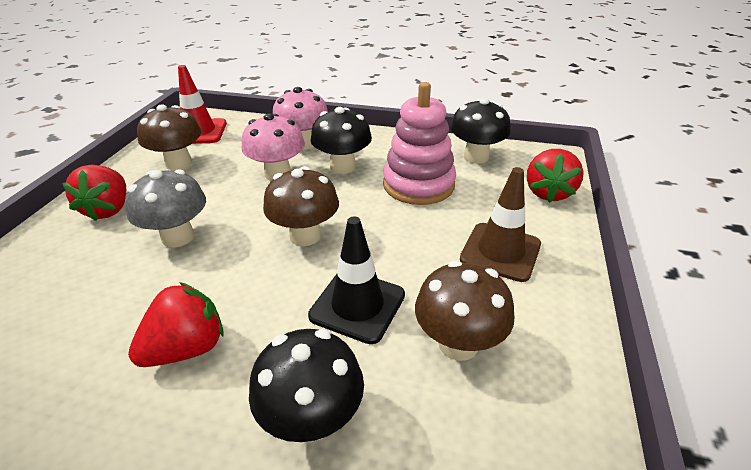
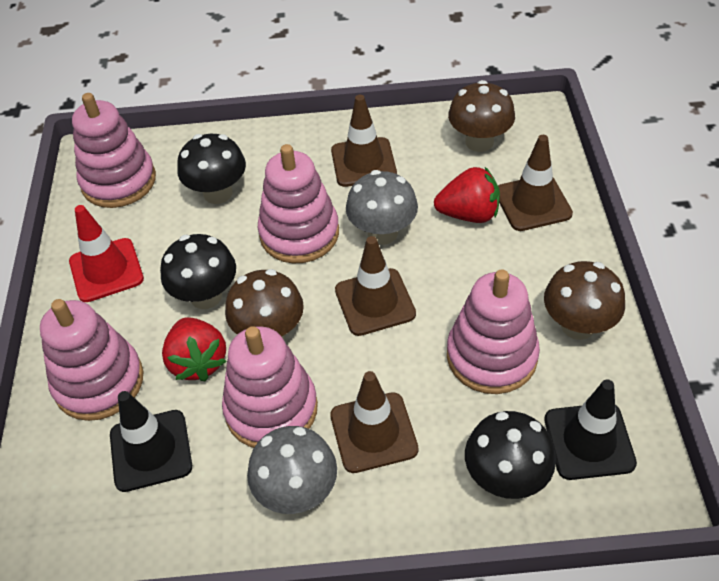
black traffic cone: [308,216,405,344] = 1 -> [110,391,192,492] [544,379,637,480] = 2
brown traffic cone: [460,167,541,282] = 1 -> [330,371,418,473] [331,95,397,187] [335,236,416,336] [498,135,573,231] = 4
grey mushroom: [125,169,206,247] = 1 -> [247,426,337,514] [346,170,418,245] = 2
pink mushroom: [242,113,305,181] [273,87,328,150] = 2 -> none = 0
pink stacking toy: [383,82,456,205] = 1 -> [40,299,144,421] [72,93,156,208] [222,326,318,448] [258,144,339,263] [447,269,540,394] = 5
red strawberry: [62,165,127,221] [128,282,223,367] [527,149,584,203] = 3 -> [162,317,227,381] [434,167,500,223] = 2

